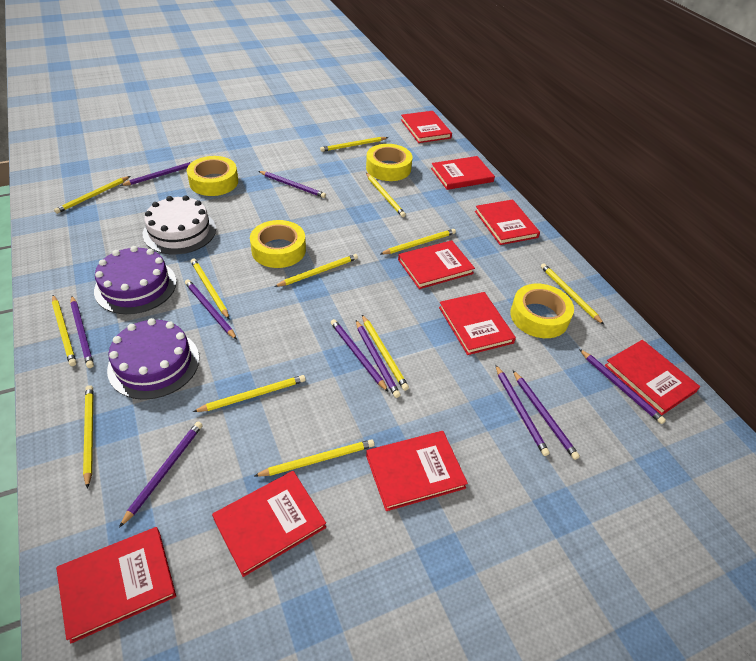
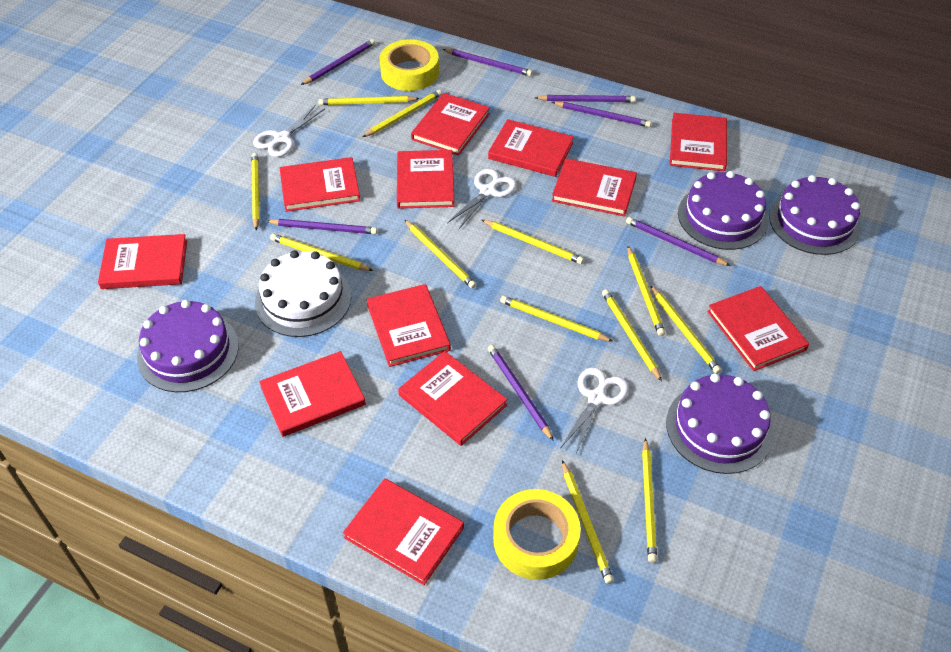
purple cake: [94,246,177,314] [107,318,199,400] = 2 -> [137,300,239,392] [666,373,773,474] [678,171,769,250] [769,175,861,255] = 4
purple pencil: [70,296,94,368] [119,421,203,528] [120,161,193,186] [185,280,237,340] [259,171,326,198] [331,319,388,392] [356,320,401,398] [495,365,550,456] [513,371,580,460] [579,349,666,424] = 10 -> [266,219,377,234] [301,39,375,85] [443,49,532,76] [488,345,554,441] [535,95,636,102] [552,102,651,127] [626,217,730,266] = 7
red book: [56,527,176,643] [212,471,326,577] [366,431,468,511] [398,240,475,289] [401,111,452,143] [431,156,495,190] [439,292,516,355] [475,200,540,245] [605,340,700,415] = 9 -> [98,234,187,289] [259,351,366,437] [280,157,360,212] [343,478,464,585] [367,284,451,367] [397,150,454,209] [398,351,508,446] [411,93,490,155] [488,119,574,177] [552,158,637,217] [670,113,727,171] [707,286,809,371] = 12
white scissors: none = 0 -> [253,105,325,157] [447,169,517,229] [561,367,628,454] = 3
yellow tape: [187,156,238,196] [250,220,306,268] [366,144,412,181] [510,284,574,338] = 4 -> [380,39,439,91] [493,489,581,580] = 2

